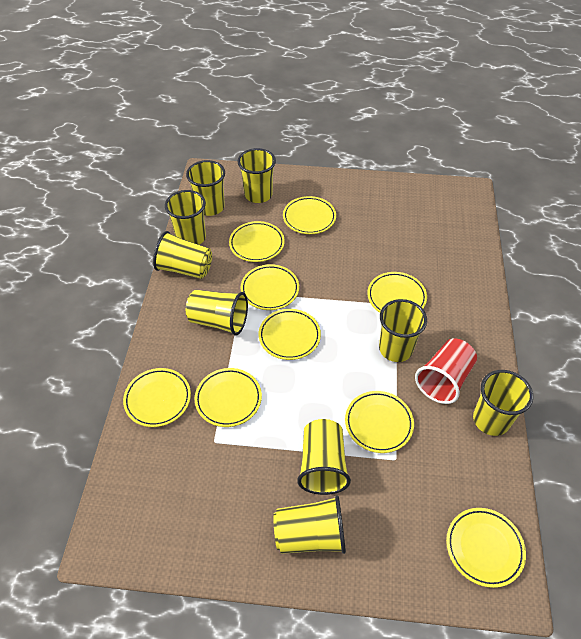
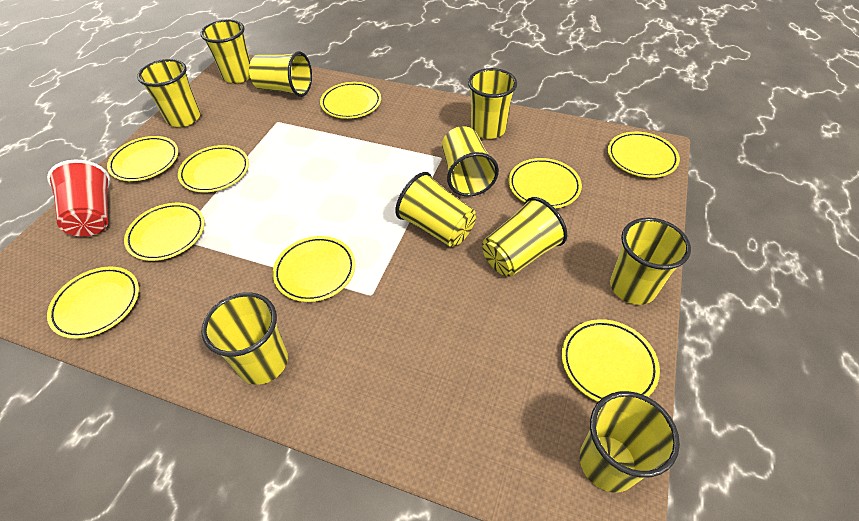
yellow cup: [153,231,212,279] [165,190,206,245] [186,160,225,216] [186,290,248,336] [237,148,276,203] [273,495,346,554] [297,419,351,495] [379,299,427,362] [473,370,533,436] = 9 -> [137,59,200,127] [200,19,251,84] [201,292,288,385] [249,51,312,97] [395,172,476,247] [442,126,499,197] [468,68,517,139] [483,197,567,277] [580,391,680,493] [610,218,691,305] = 10

